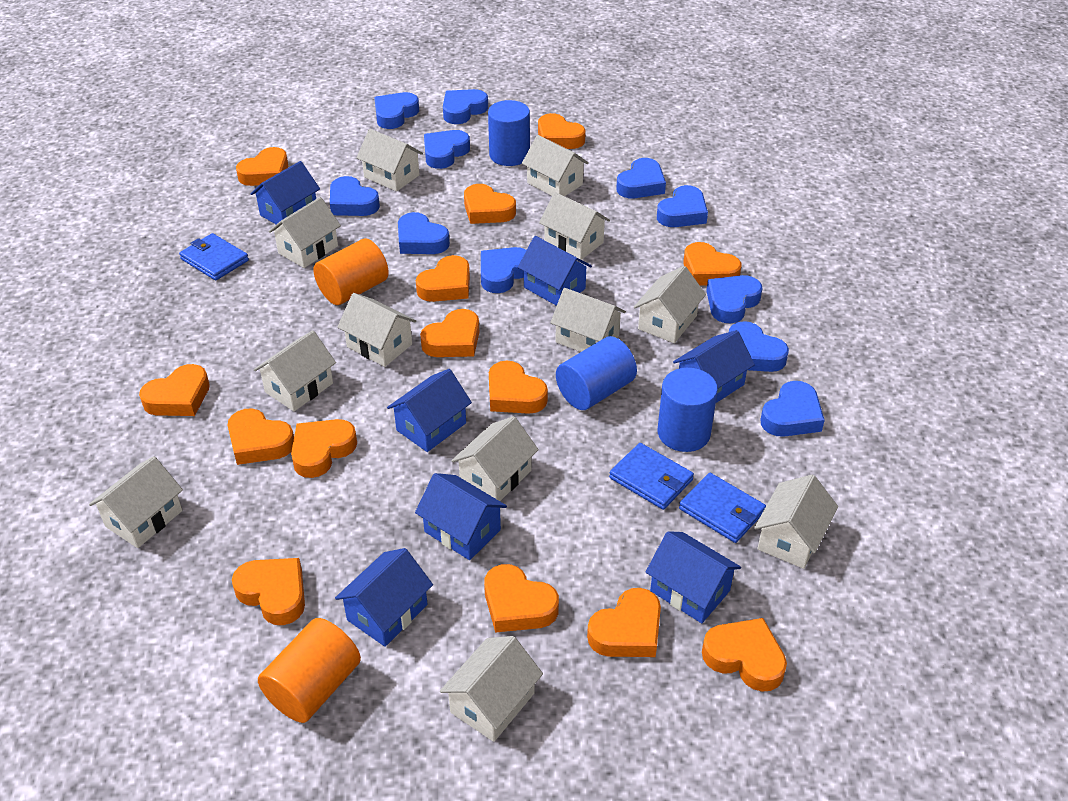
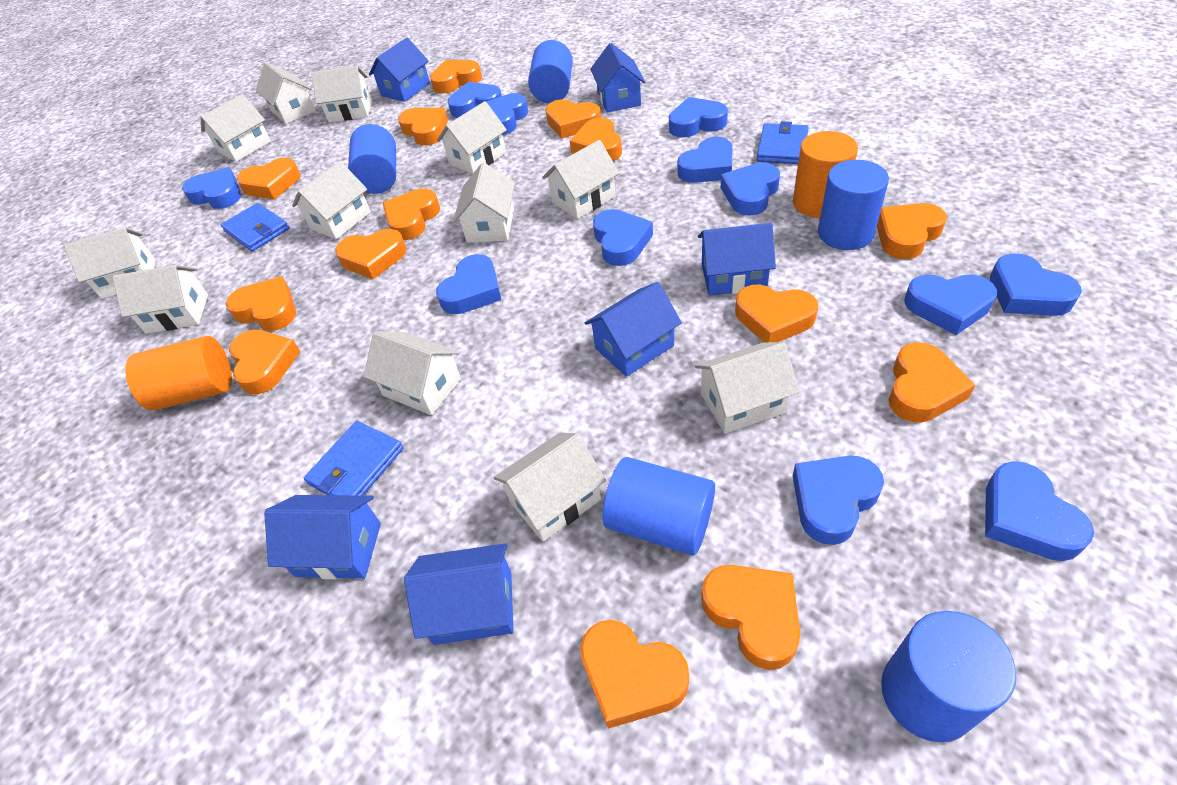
blue cylinder: [488,100,530,166] [556,336,637,410] [658,368,718,452] = 3 -> [348,124,396,194] [528,40,573,103] [603,457,715,556] [818,160,889,250] [881,611,1016,742] = 5
blue heart: [330,176,380,216] [374,92,419,129] [398,212,450,254] [424,130,470,169] [443,89,488,124] [481,247,526,293] [616,158,666,198] [657,185,708,227] [706,275,762,323] [729,321,789,372] [760,381,825,437] = 11 -> [182,167,241,209] [436,254,501,314] [448,82,502,118] [480,93,528,135] [593,209,653,266] [669,97,728,138] [677,137,732,183] [721,163,780,216] [793,456,884,545] [904,274,997,335] [985,461,1094,561] [990,253,1082,316] = 12
blue house: [250,161,320,224] [335,548,433,647] [387,369,472,452] [415,473,507,560] [518,236,592,306] [646,531,741,623] [673,330,755,403] = 7 -> [264,495,381,579] [369,37,430,102] [404,543,514,645] [585,282,682,377] [590,43,645,113] [698,223,776,296] = 6

